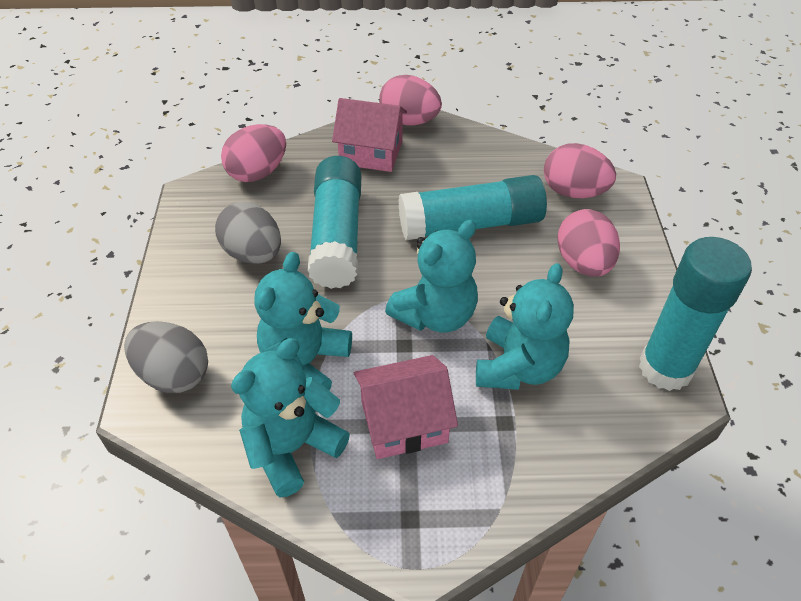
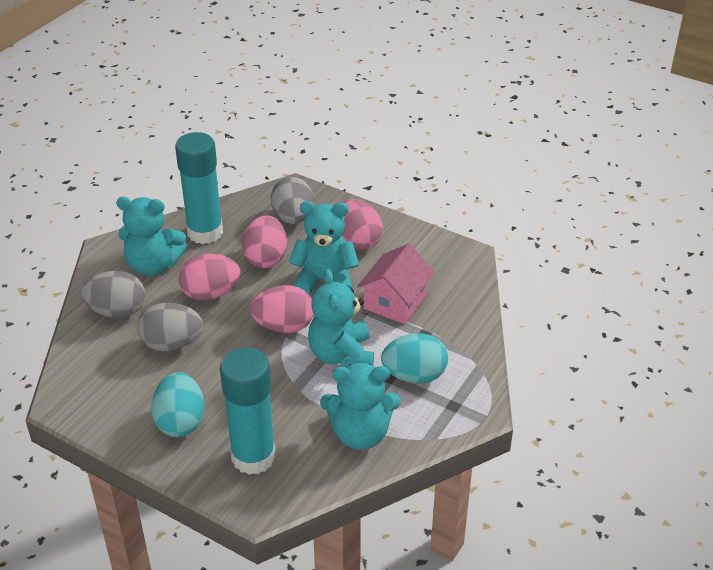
grey egg: [124,321,208,393] [215,202,281,264] = 2 -> [81,271,145,318] [137,302,203,351] [271,177,314,224] = 3
pink house: [332,98,407,172] [354,355,458,459] = 2 -> [357,243,434,324] = 1
turquoise egg: none = 0 -> [151,372,204,437] [381,333,448,383] = 2
turquoise glue stick: [307,156,361,289] [398,175,547,240] [639,237,752,391] = 3 -> [175,132,223,244] [220,348,275,475] = 2

